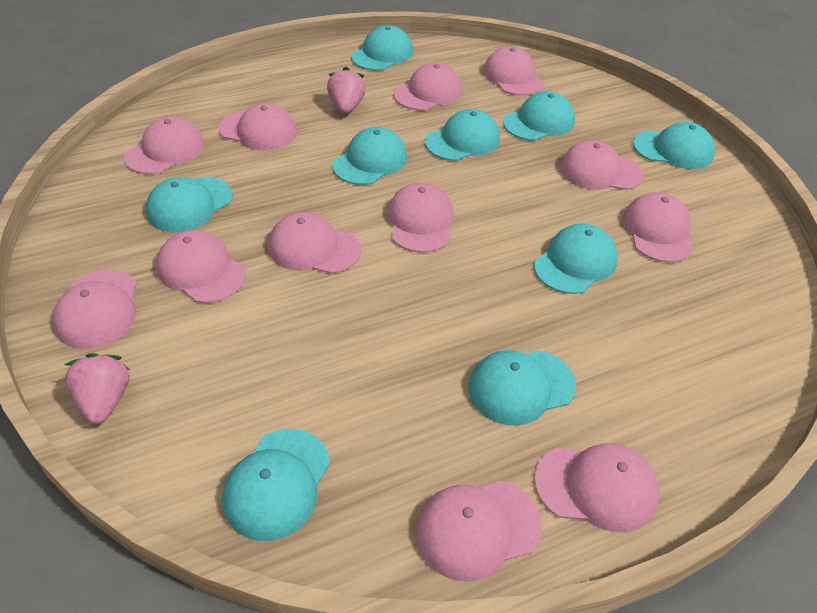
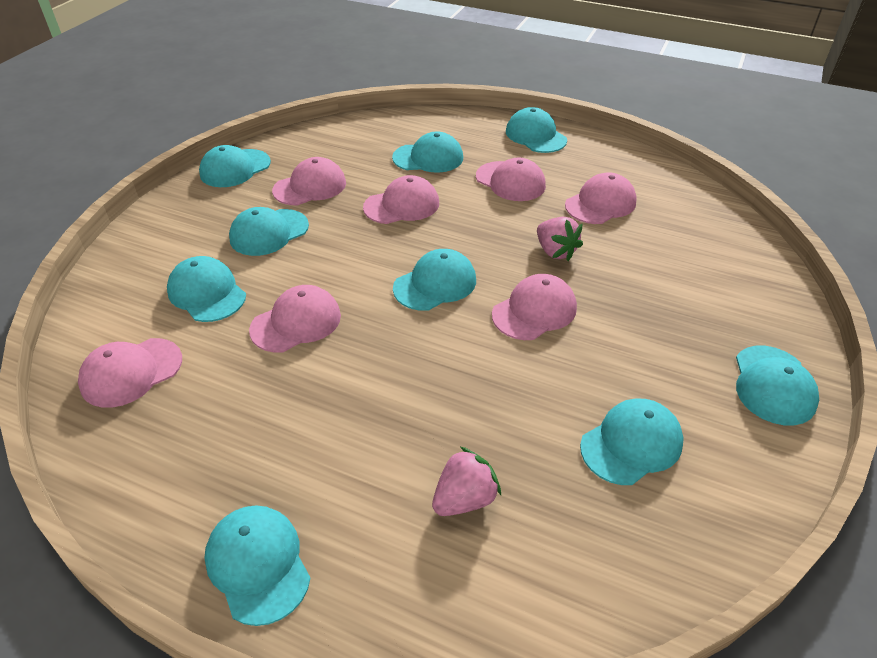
pink cap: [53,270,137,349] [124,116,205,174] [156,230,246,303] [219,103,297,150] [268,212,361,274] [387,183,454,253] [394,63,462,110] [416,481,542,582] [483,46,544,96] [534,443,659,532] [560,140,644,190] [623,192,694,263] = 12 -> [78,338,182,408] [249,285,341,352] [272,157,346,205] [363,175,439,224] [476,158,546,201] [492,274,577,340] [565,173,637,224] = 7

